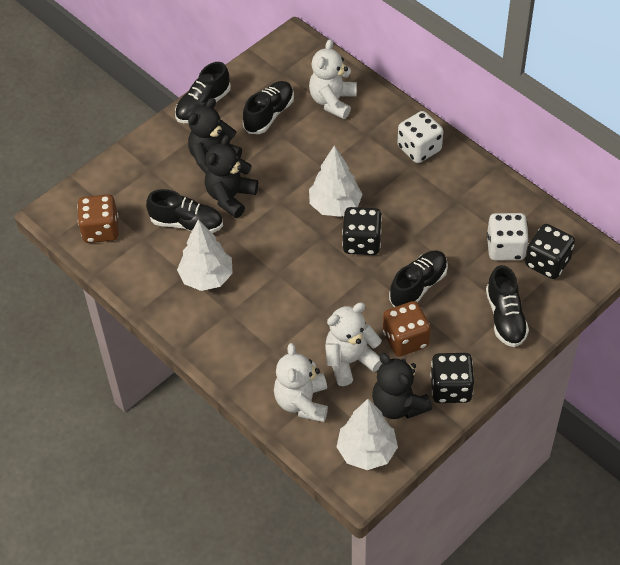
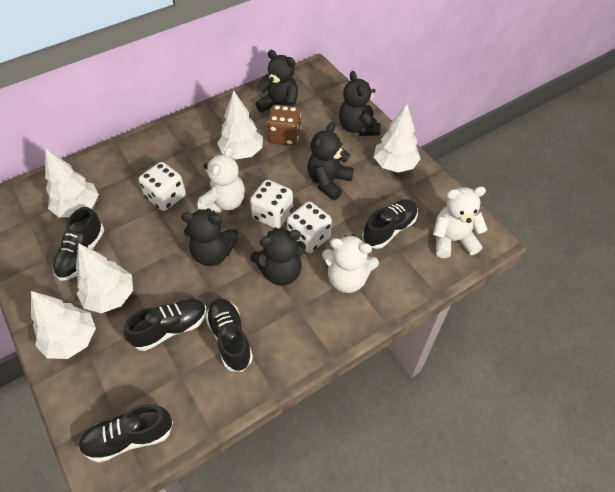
black dice: [342,207,382,255] [430,353,474,403] [525,224,575,279] = 3 -> none = 0
black teddy bear: [188,98,242,174] [205,135,258,218] [372,353,432,419] = 3 -> [181,208,239,266] [250,227,306,286] [256,50,298,112] [307,122,354,200] [339,71,380,136] = 5
brown dice: [77,194,119,243] [383,301,431,357] = 2 -> [267,104,301,146] = 1
white dice: [397,111,443,163] [487,213,529,260] = 2 -> [139,162,186,211] [250,180,293,229] [287,202,332,253] = 3
white tree: [177,219,233,291] [309,145,363,217] [337,399,398,470] = 3 -> [31,291,96,359] [45,148,99,217] [76,243,133,313] [217,90,263,159] [374,104,421,173] = 5

